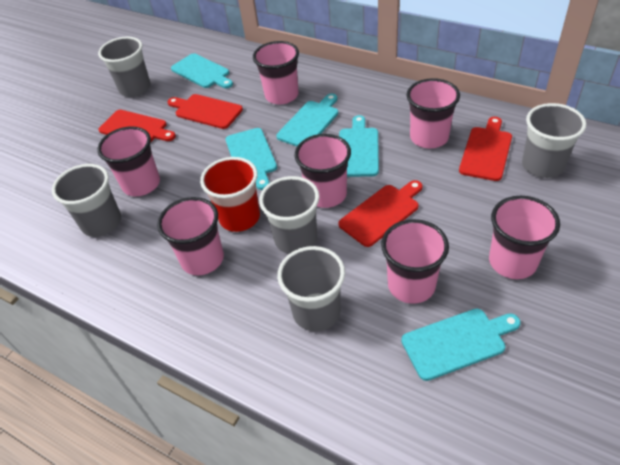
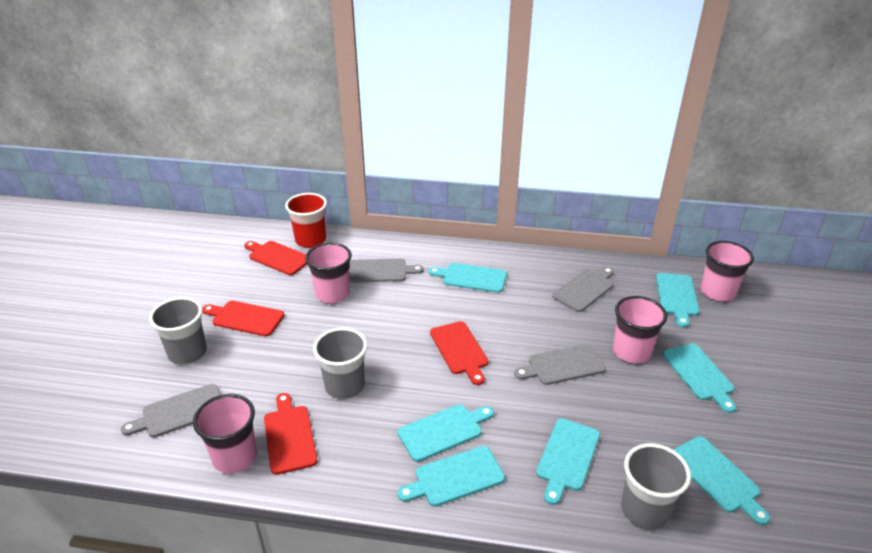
grey cup: [52,164,121,237] [98,37,151,97] [259,176,319,254] [277,246,345,331] [522,103,587,178] = 5 -> [149,297,207,365] [313,328,367,399] [621,443,691,529] = 3
grey cutting board: none = 0 -> [121,384,220,438] [349,259,424,283] [514,344,606,385] [553,267,614,312] = 4
pink cup: [97,126,160,196] [157,197,224,275] [253,41,299,104] [294,134,351,208] [381,219,449,304] [407,78,460,148] [489,196,560,279] = 7 -> [193,394,257,474] [305,243,352,303] [613,296,667,363] [701,241,754,301] = 4
turquoise cutting board: [171,53,233,88] [226,128,277,190] [276,94,338,146] [339,115,379,177] [401,308,521,381] = 5 -> [398,404,494,462] [398,446,505,507] [429,263,507,293] [536,418,600,505] [656,273,699,327] [663,344,736,413] [673,436,770,525] = 7

